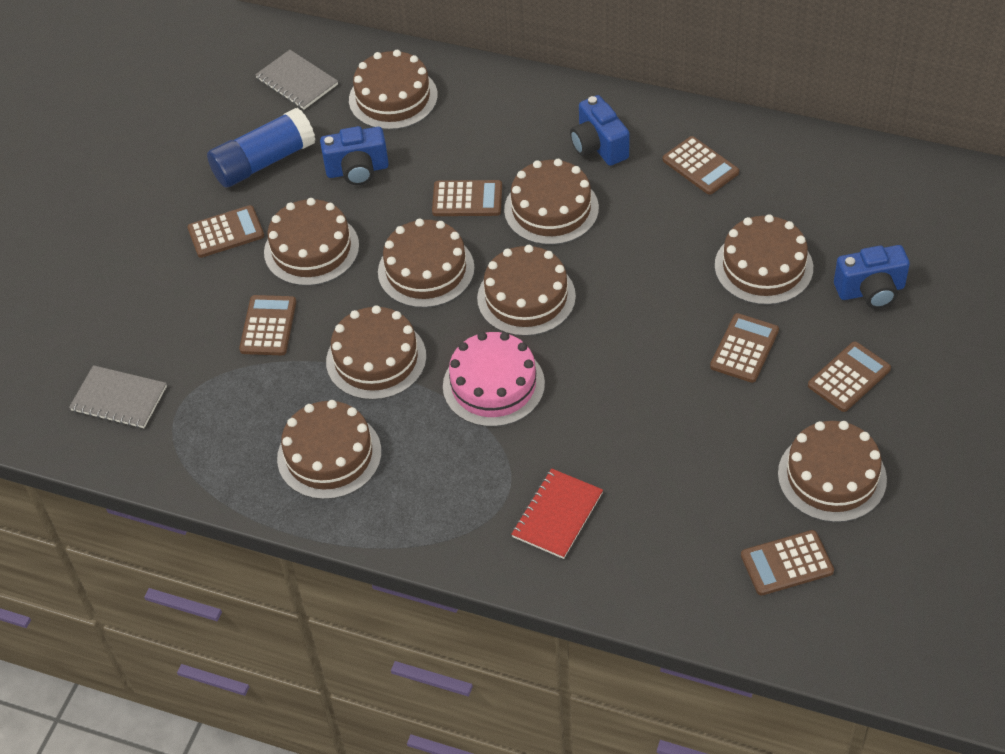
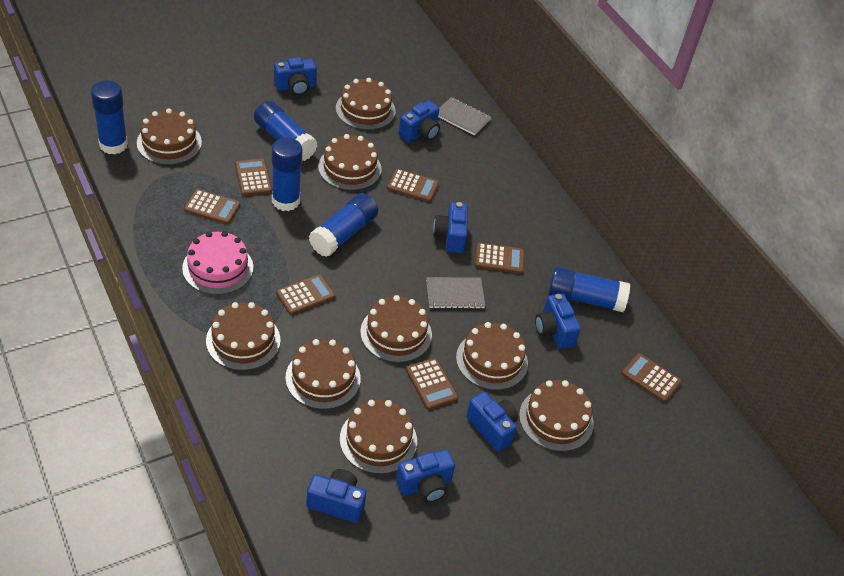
blue camera: [320,126,389,185] [570,95,630,166] [834,245,910,309] = 3 -> [274,57,317,95] [306,469,366,523] [396,449,455,502] [399,100,440,142] [433,202,468,253] [466,392,518,452] [535,293,581,349] = 7
blue glue stick: [207,108,315,188] = 1 -> [91,81,128,155] [254,101,317,161] [272,138,302,211] [309,193,378,257] [548,267,630,312] = 5
red notebook: [511,468,603,559] = 1 -> none = 0

